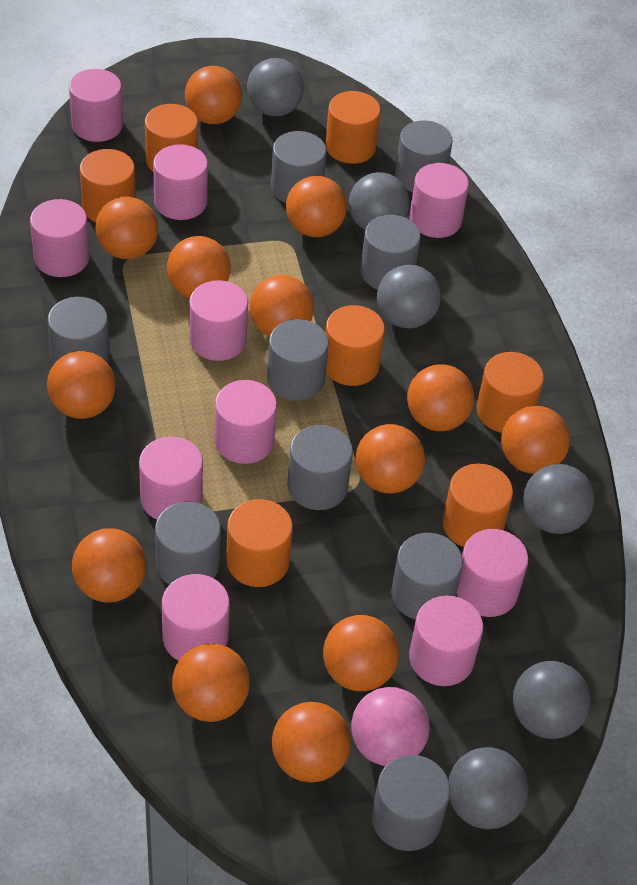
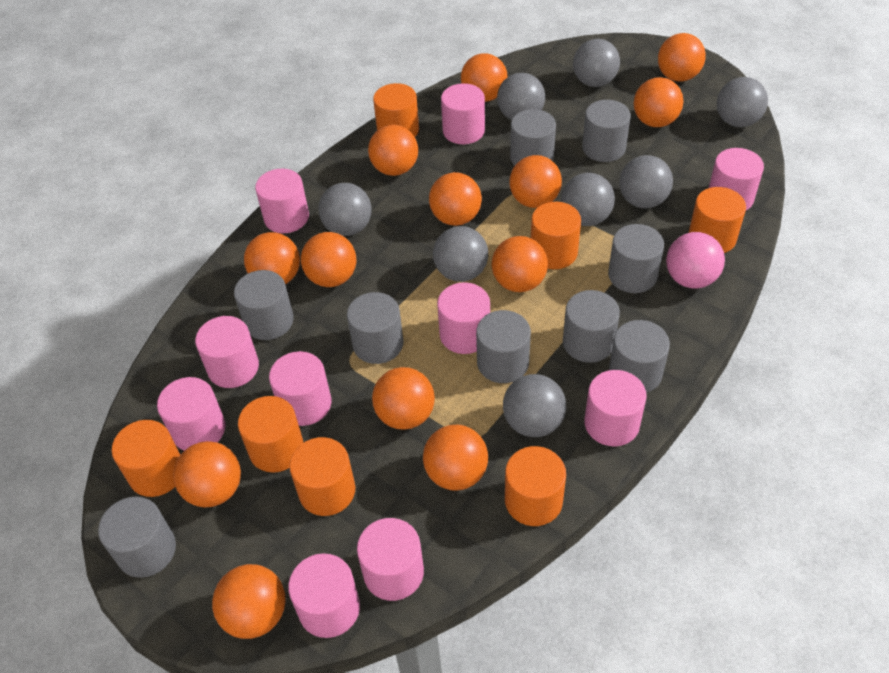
grey ball: [247,58,304,116] [349,172,409,230] [377,265,441,328] [449,747,528,829] [513,661,590,739] [523,464,594,534] = 6 -> [318,183,372,236] [433,226,488,282] [497,73,545,120] [503,374,566,437] [561,173,615,226] [573,39,620,87] [619,155,673,208] [717,77,768,127] = 8

